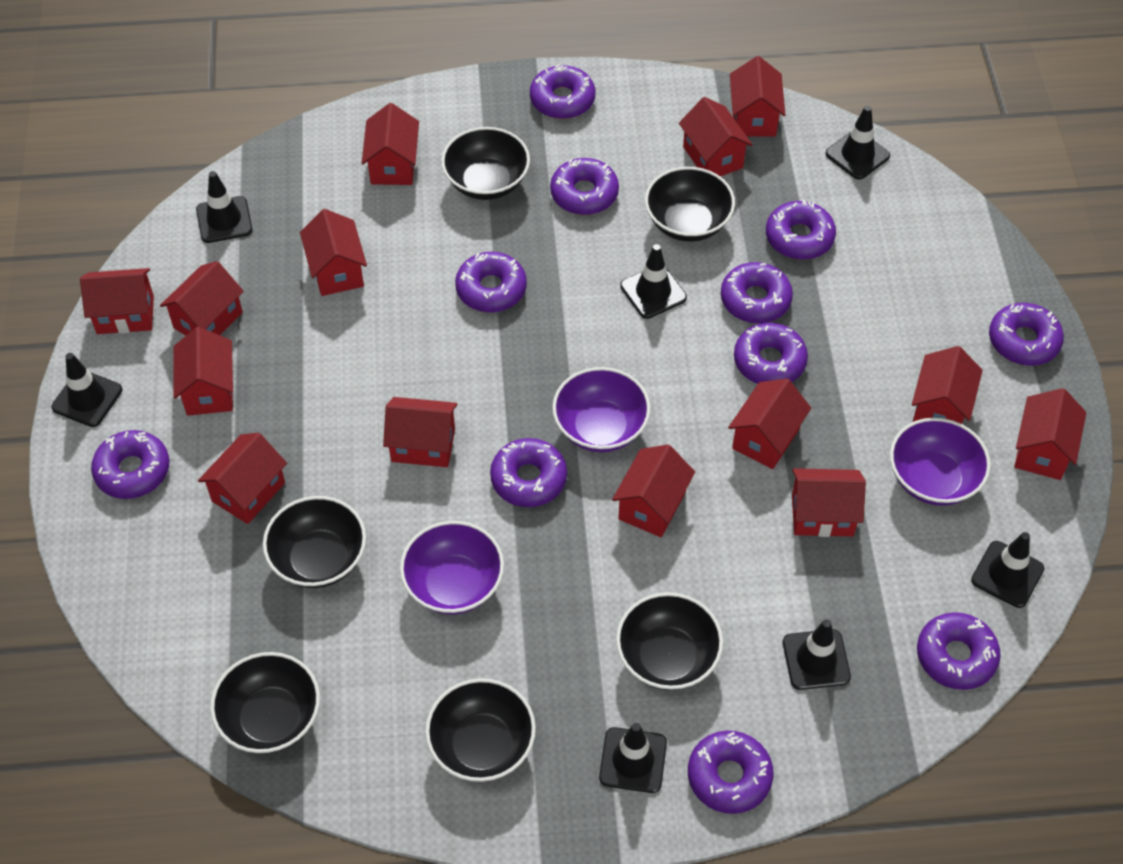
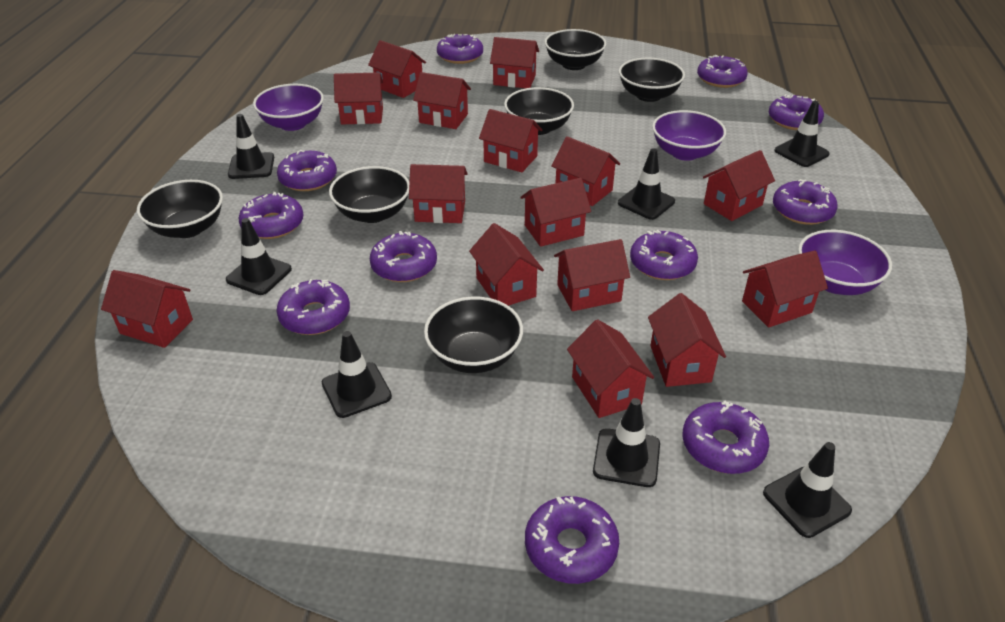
red house: [80,268,154,334] [160,261,244,336] [173,327,233,416] [198,433,287,524] [300,209,367,296] [362,103,419,185] [383,397,457,467] [612,445,695,537] [679,97,753,176] [728,379,811,469] [730,56,785,137] [792,468,866,537] [912,346,983,424] [1014,388,1086,480] = 14 -> [101,270,193,348] [334,72,383,124] [368,40,426,98] [409,164,468,223] [413,72,471,129] [469,223,544,306] [479,109,542,172] [490,37,539,88] [520,178,591,247] [551,136,620,206] [554,239,630,311] [567,319,654,418] [648,293,726,387] [703,150,775,221] [742,250,828,328] = 15

